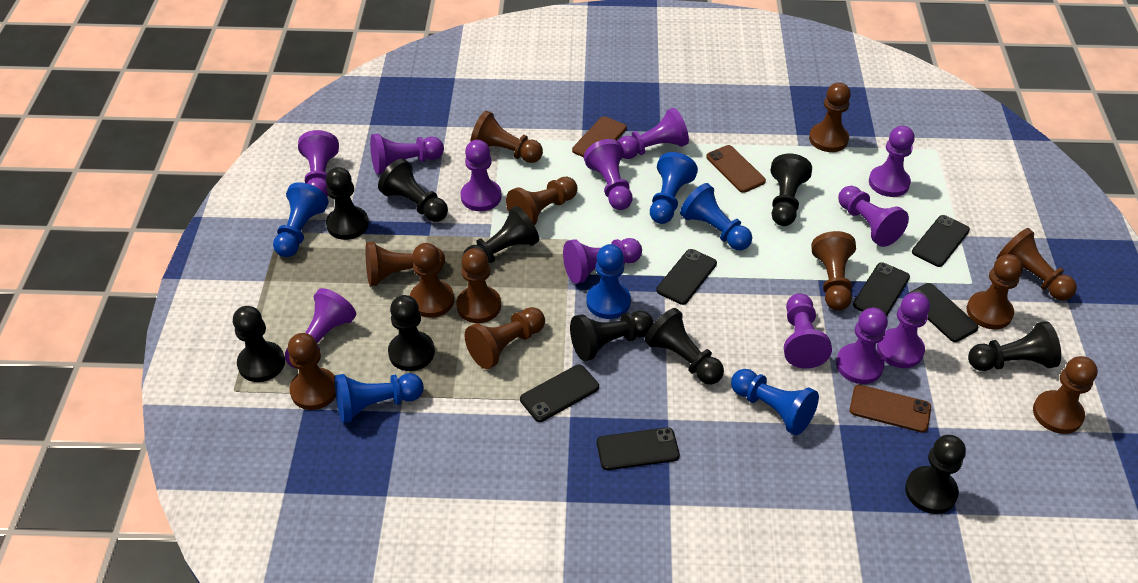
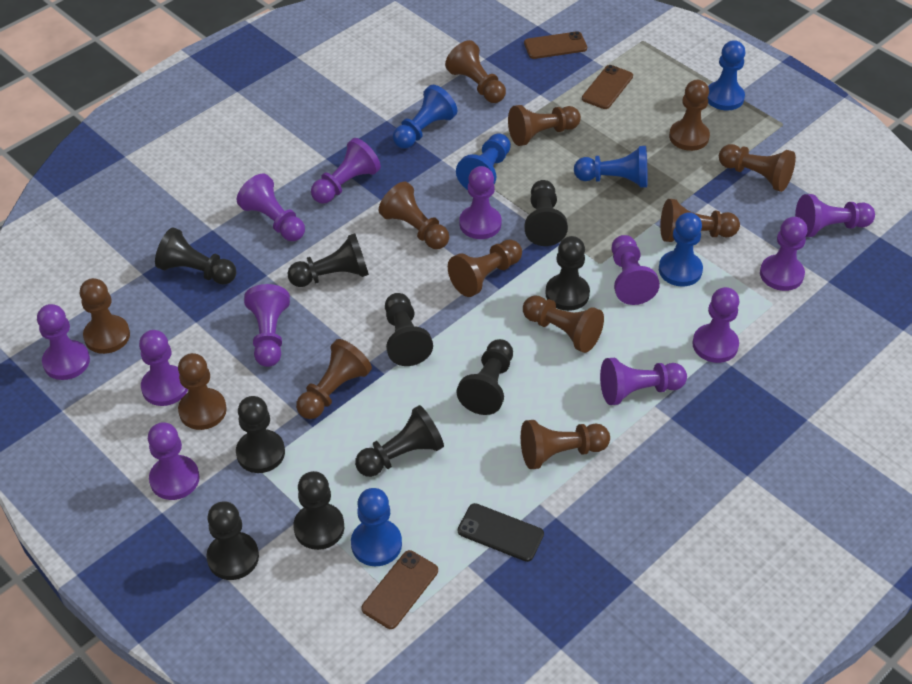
black phone: [520,364,599,422] [597,427,680,470] [656,249,717,305] [853,262,910,316] [907,283,978,342] [912,215,970,267] = 6 -> [458,503,544,562] = 1

